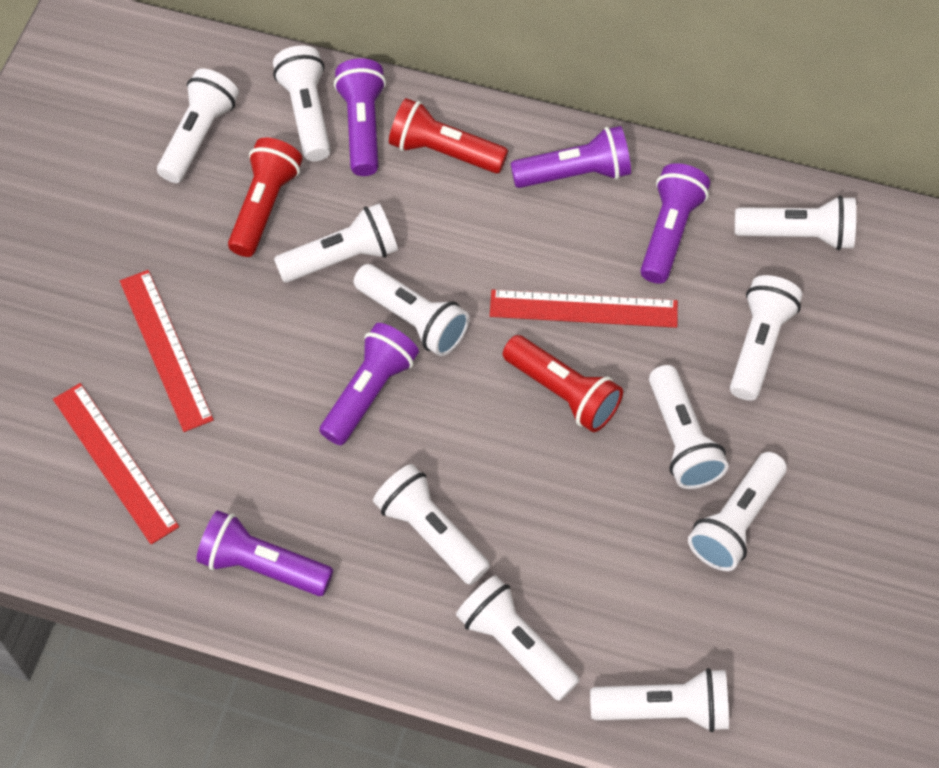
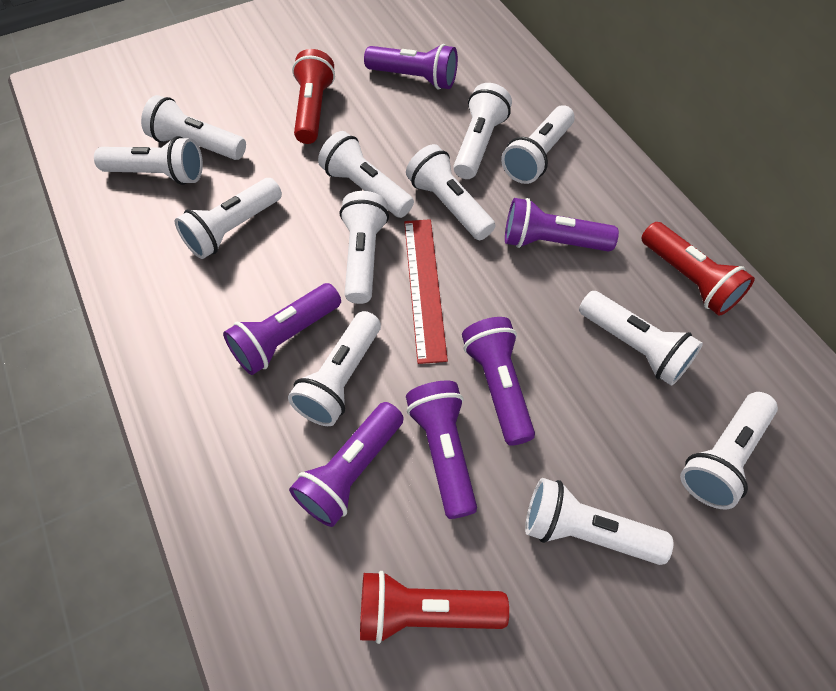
purple flashlight: [196,510,333,596] [319,323,419,445] [334,58,386,176] [511,126,631,188] [640,163,710,284] = 5 -> [223,283,341,375] [289,402,404,527] [364,44,458,90] [406,381,477,519] [462,317,535,446] [505,198,619,252] = 6
red ruler: [53,383,179,544] [120,270,214,432] [490,290,678,328] = 3 -> [404,219,448,364] = 1
white flashlight: [157,68,239,183] [273,45,331,161] [274,204,398,283] [353,264,469,356] [373,464,490,585] [456,575,580,701] [590,668,729,732] [649,365,729,489] [688,452,787,571] [730,275,802,401] [735,195,856,250] = 11 -> [94,136,203,185] [141,95,246,160] [175,178,282,259] [288,311,381,426] [318,131,414,218] [340,191,389,304] [406,144,495,240] [453,83,512,179] [501,105,575,184] [525,478,673,565] [579,291,703,386] [680,392,778,510] = 12

